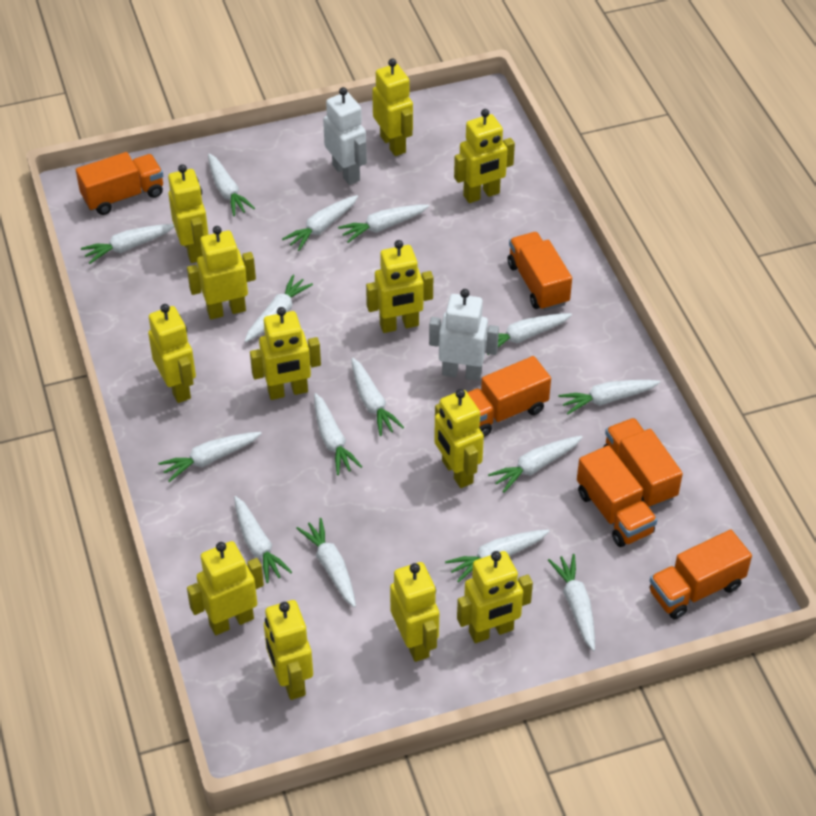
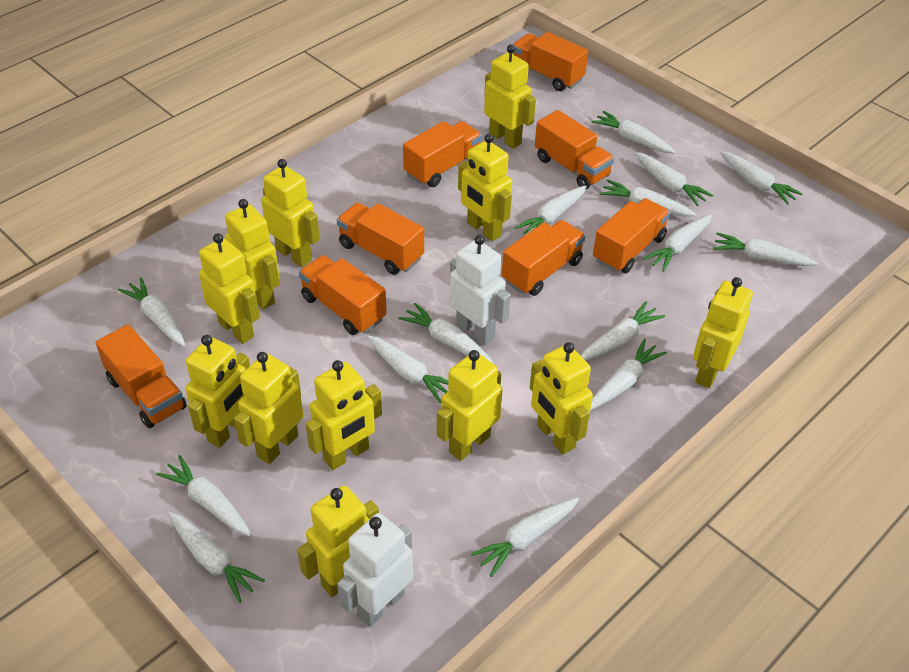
orange truck: [76,152,163,215] [467,356,551,437] [507,232,572,311] [577,445,657,547] [603,418,683,508] [650,530,752,619] = 6 -> [95,324,187,428] [299,255,387,335] [337,203,424,275] [403,121,482,187] [502,220,586,296] [513,32,588,91] [535,110,614,189] [593,198,670,273] = 8

